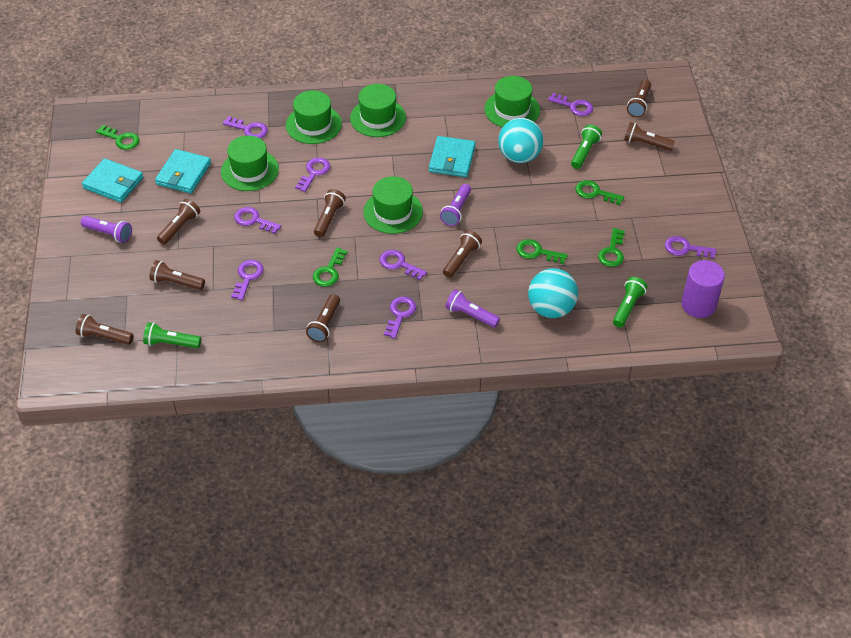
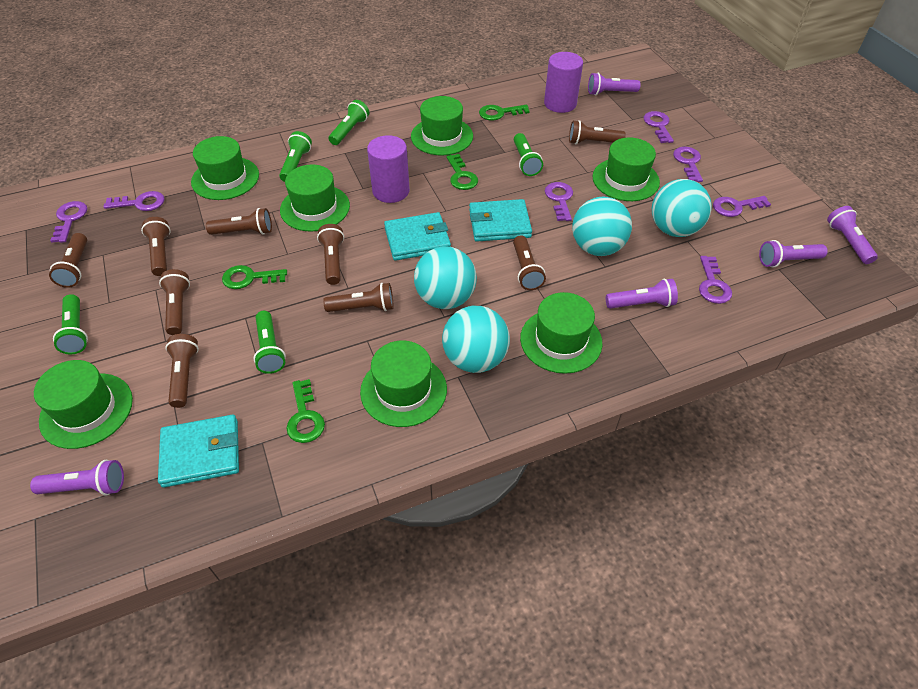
brown flashlight: [76,314,133,345] [149,260,205,290] [157,199,200,245] [306,294,340,342] [314,189,346,237] [443,230,482,278] [624,122,675,151] [627,80,651,117] = 8 -> [49,233,87,288] [141,217,170,276] [159,269,190,335] [165,334,199,408] [206,208,272,235] [317,224,344,285] [323,283,394,312] [513,235,546,290] [569,120,626,144] = 9
green flashlight: [143,322,201,348] [571,125,602,169] [613,277,648,328] = 3 -> [53,294,88,354] [254,311,286,374] [279,131,312,182] [329,100,369,145] [514,133,543,176] = 5
green hat: [221,136,279,191] [286,90,342,144] [350,84,406,137] [364,176,423,234] [484,76,540,127] = 5 -> [34,360,133,449] [191,136,259,200] [280,165,350,232] [360,341,447,427] [411,96,473,156] [520,292,602,374] [592,137,660,201] = 7
green key: [96,125,140,150] [313,247,348,287] [516,239,568,264] [575,180,624,205] [598,228,625,267] = 5 -> [222,265,287,289] [286,379,325,443] [447,154,478,190] [479,105,530,121] = 4
purple cylinder: [681,260,725,318] = 1 -> [367,135,410,203] [544,52,583,113] = 2
purple flashlight: [81,216,132,243] [440,184,471,226] [445,289,500,328] = 3 -> [30,460,124,495] [588,73,641,95] [606,279,678,309] [759,240,828,268] [827,206,878,264] = 5
purple key: [223,116,268,138] [231,260,264,300] [234,207,281,234] [295,158,330,192] [380,250,427,280] [384,296,416,339] [548,93,593,116] [665,236,717,259] = 8 -> [50,201,87,243] [103,191,165,211] [545,182,573,221] [644,111,674,143] [673,147,703,182] [699,256,732,304] [713,196,771,217] = 7
turquoise ball: [498,118,543,163] [528,268,578,318] = 2 -> [414,246,477,309] [442,306,510,373] [572,197,632,256] [652,179,712,237] = 4

